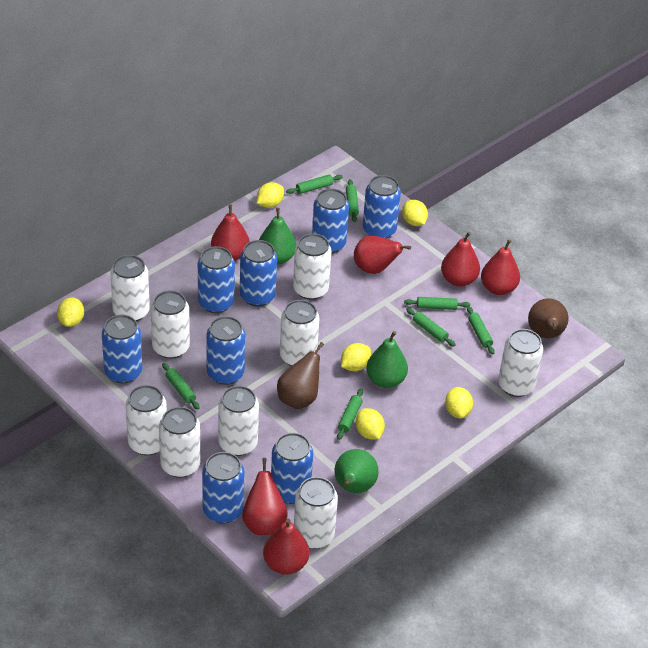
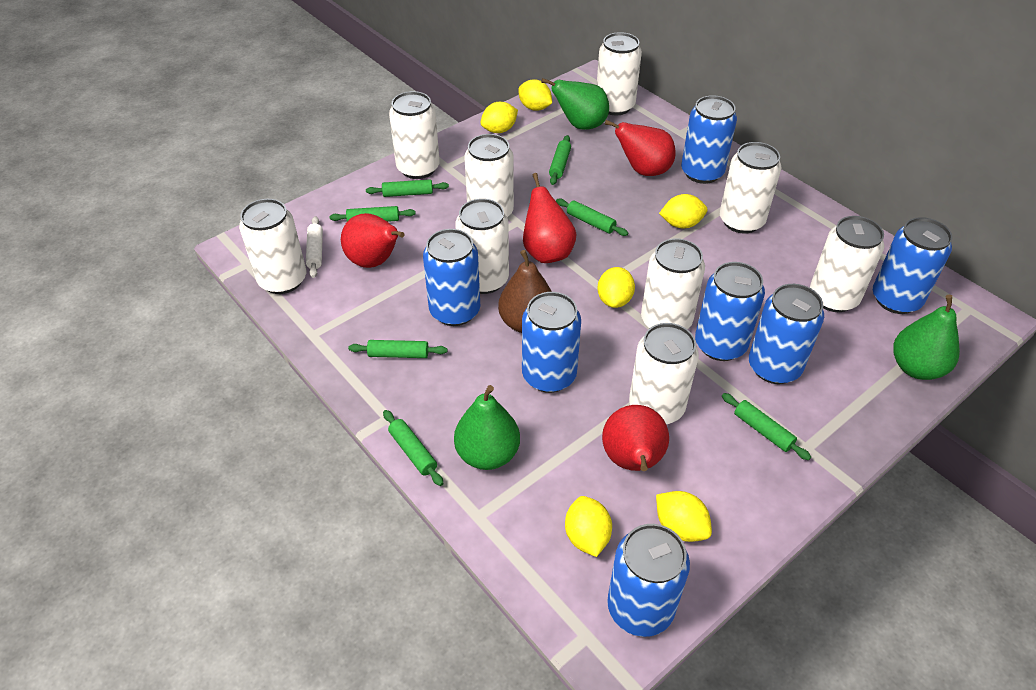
blue can: [102,315,143,383] [198,246,235,313] [202,452,245,524] [206,316,245,385] [240,240,277,307] [271,433,313,504] [312,188,349,253] [363,175,401,239] = 8 -> [423,229,480,326] [522,292,581,393] [607,524,690,637] [681,95,737,184] [695,262,765,361] [749,284,824,384] [873,217,952,314] = 7
brown pear: [277,342,324,409] [528,298,569,338] = 2 -> [498,250,552,333] = 1
red pear: [211,205,250,261] [242,458,288,535] [263,519,309,575] [354,235,411,274] [441,232,480,287] [481,239,520,295] = 6 -> [341,213,405,268] [523,173,576,263] [602,405,669,471] [605,120,676,176] = 4
white rolling pin: none = 0 -> [306,216,323,278] = 1

